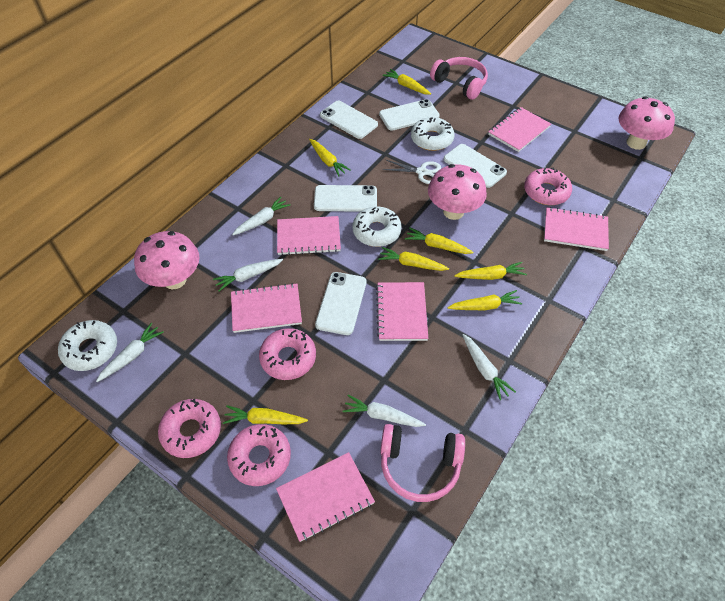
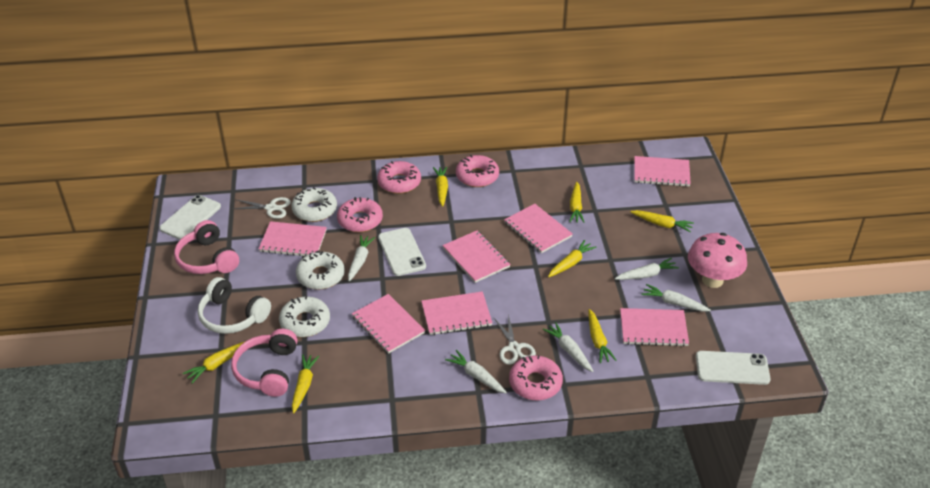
pink mushroom: [134,231,199,290] [428,164,487,220] [618,96,675,150] = 3 -> [688,233,747,288] = 1
pink notebook: [231,283,302,333] [276,452,375,542] [277,216,341,255] [376,282,428,341] [488,107,551,152] [544,207,609,251] = 6 -> [259,221,327,256] [352,294,425,354] [421,291,492,335] [442,230,511,283] [504,204,573,253] [620,308,689,347] [634,156,691,187] = 7
white headphones: none = 0 -> [198,277,271,334] = 1
white phone: [314,185,377,212] [315,272,367,335] [320,101,378,139] [379,99,440,131] [444,144,507,188] = 5 -> [159,195,221,240] [378,228,426,276] [696,351,771,385] = 3
white scissors: [382,160,441,184] = 1 -> [232,197,291,219] [494,314,536,365] = 2

